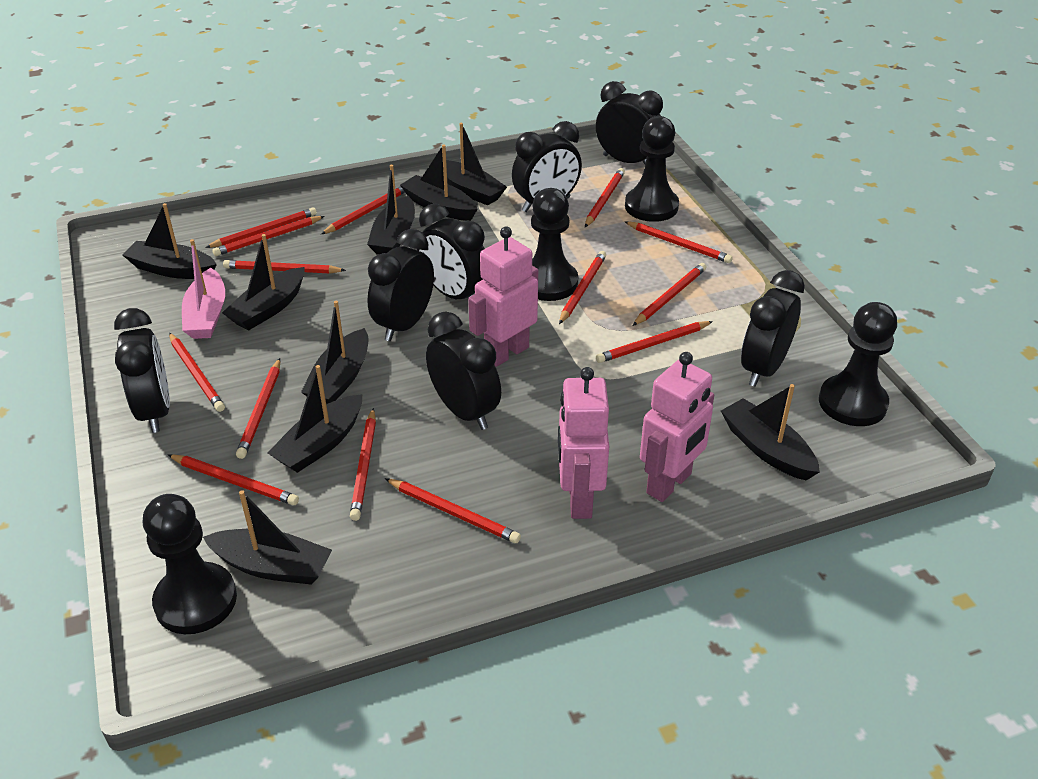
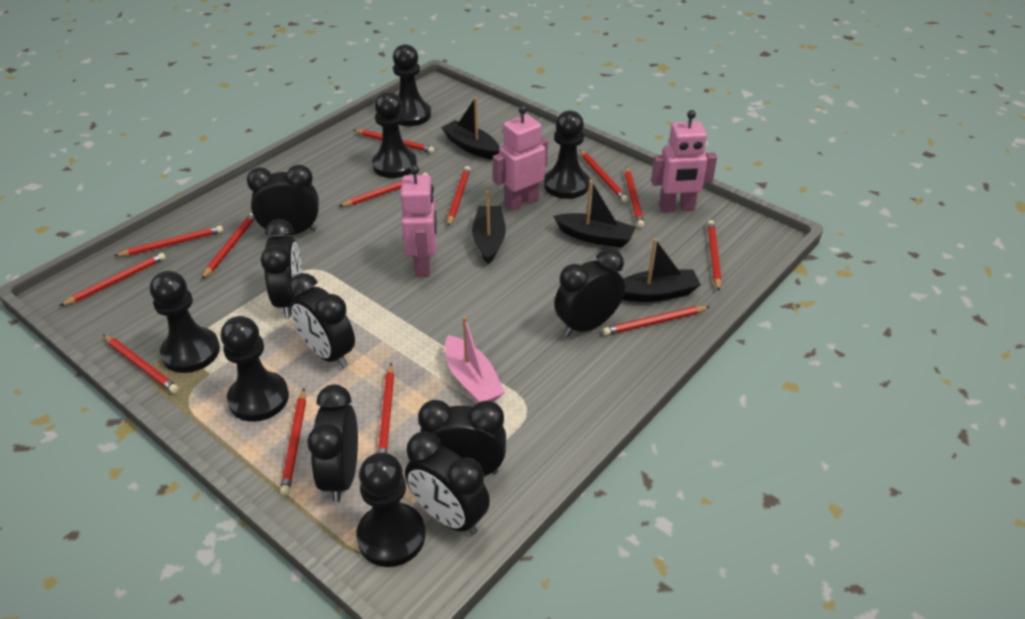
black boat: [123,203,217,279] [203,490,332,585] [222,234,305,330] [267,365,362,473] [301,301,368,404] [367,165,415,255] [400,144,478,221] [446,123,507,206] [721,384,820,481] = 9 -> [441,97,500,160] [472,191,506,265] [553,180,636,248] [622,238,701,302] = 4
black pawn: [143,494,237,634] [531,188,578,301] [625,116,679,222] [819,302,897,426] = 4 -> [150,271,220,373] [221,316,289,422] [356,453,425,567] [372,92,417,178] [393,44,431,126] [544,110,590,199] = 6
red pencil: [168,454,299,505] [169,333,225,412] [205,207,317,248] [212,216,324,256] [223,260,346,274] [236,358,280,459] [321,186,405,234] [350,408,376,521] [385,478,521,543] [559,251,606,324] [585,168,625,227] [596,321,713,363] [624,221,733,263] [632,263,707,326] = 14 -> [60,253,166,306] [103,335,179,393] [114,225,223,256] [202,213,255,279] [280,388,306,495] [338,173,428,207] [354,129,435,153] [378,363,394,453] [447,166,470,227] [579,149,628,202] [603,306,710,335] [625,167,645,228] [707,220,722,291] = 13

